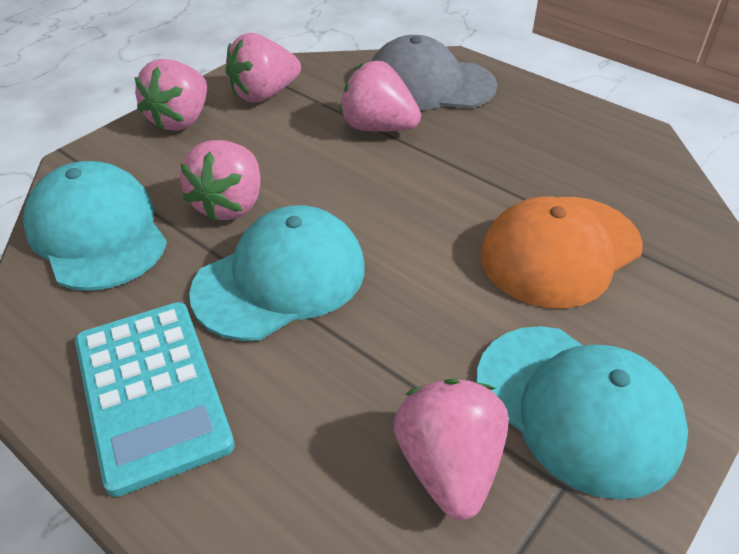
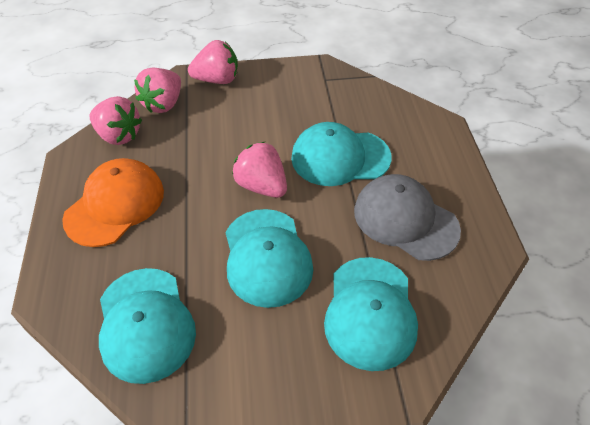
pink strawberry: [135,59,207,131] [180,140,261,222] [226,33,301,102] [340,61,421,132] [393,379,509,520] = 5 -> [89,96,142,145] [134,67,181,113] [188,40,238,84] [232,142,287,198] = 4
turquoise calculator: [75,302,235,497] = 1 -> none = 0
turquoise cap: [23,161,167,291] [189,205,365,341] [477,326,688,500] = 3 -> [99,268,196,384] [226,209,313,308] [291,122,392,186] [324,257,418,371] = 4

